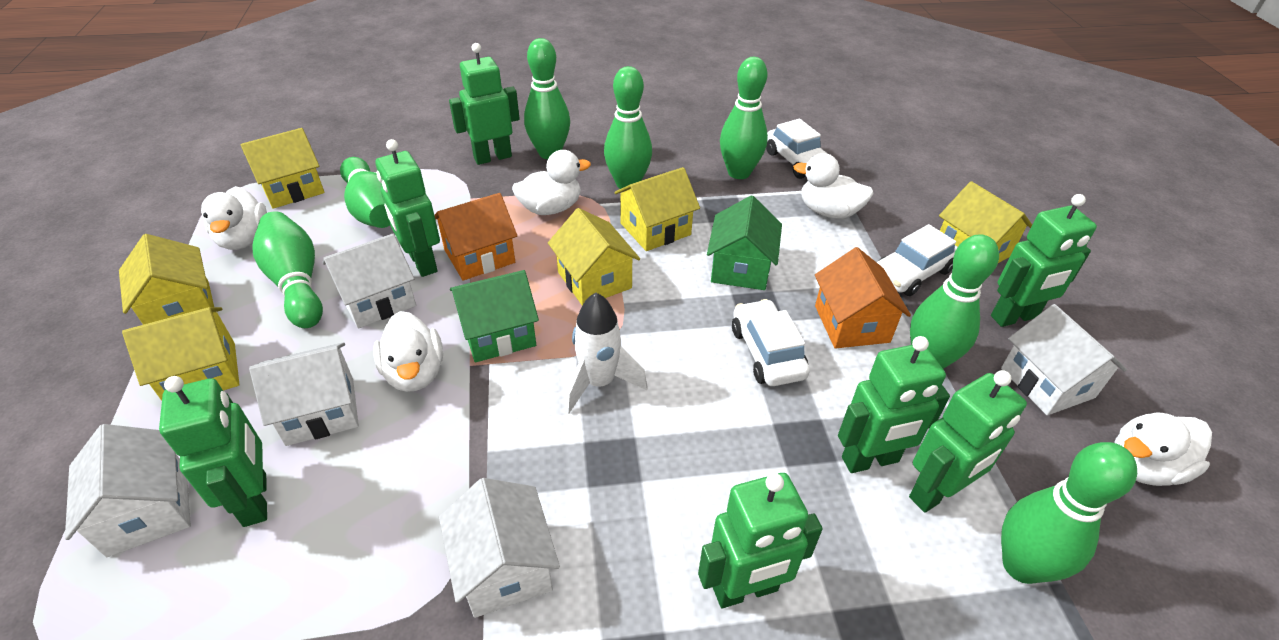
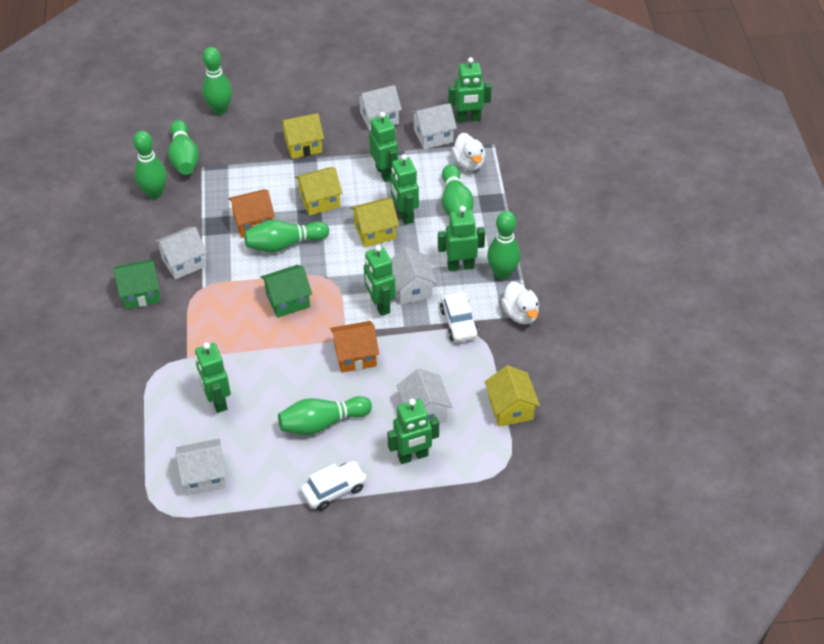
white car: [732,299,810,386] [766,119,828,179] [877,224,958,296] = 3 -> [300,461,367,511] [440,292,479,342] = 2
white duck: [201,186,267,250] [373,311,443,392] [512,150,591,215] [793,153,874,219] [1114,412,1212,486] = 5 -> [451,133,485,171] [501,281,539,325] = 2
white house: [65,424,191,557] [249,342,359,446] [322,234,416,329] [439,478,560,618] [1001,304,1127,415] = 5 -> [155,227,207,280] [176,438,227,495] [356,85,402,131] [391,247,437,305] [397,368,453,423] [411,103,457,149] = 6
white rocket: [565,293,648,415] = 1 -> none = 0
yellow house: [119,234,214,325] [122,307,239,401] [240,128,325,209] [548,208,640,305] [614,167,700,251] [939,181,1032,263] = 6 -> [280,113,324,159] [295,167,343,216] [350,198,399,247] [485,365,540,427] = 4

